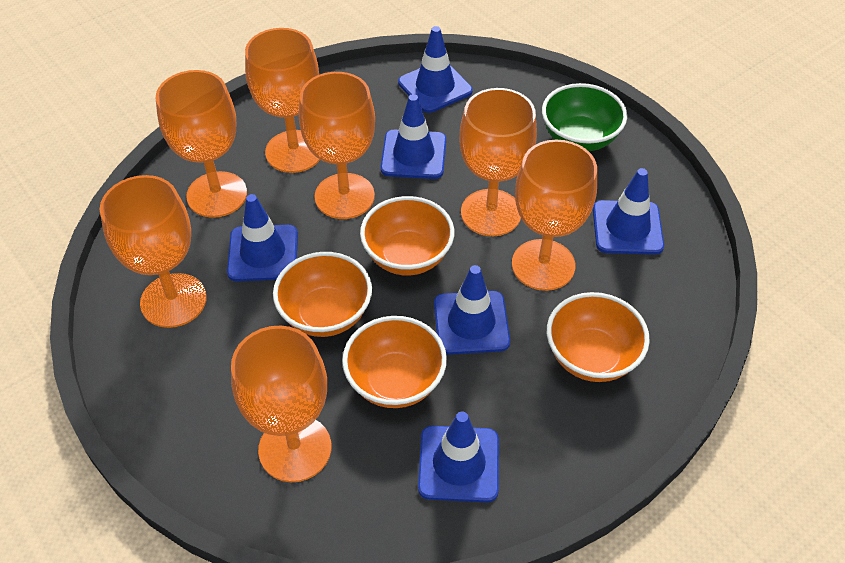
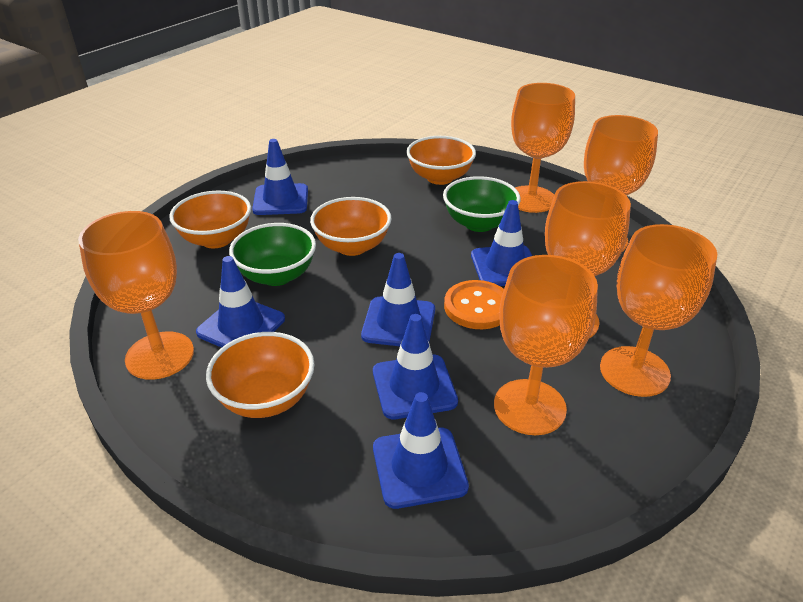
green bowl: [542,83,627,151] = 1 -> [229,223,316,286] [443,176,520,232] = 2
orange button: none = 0 -> [444,280,504,329] = 1
orange goblet: [100,175,207,328] [156,70,247,218] [231,325,332,482] [245,28,320,173] [299,72,375,219] [459,88,537,236] [512,140,597,291] = 7 -> [78,211,194,380] [494,255,598,435] [511,83,575,213] [545,181,631,338] [584,115,658,252] [600,224,717,397] = 6

